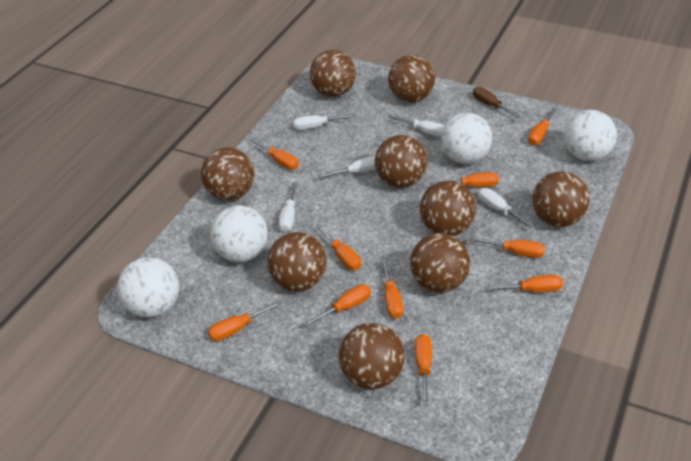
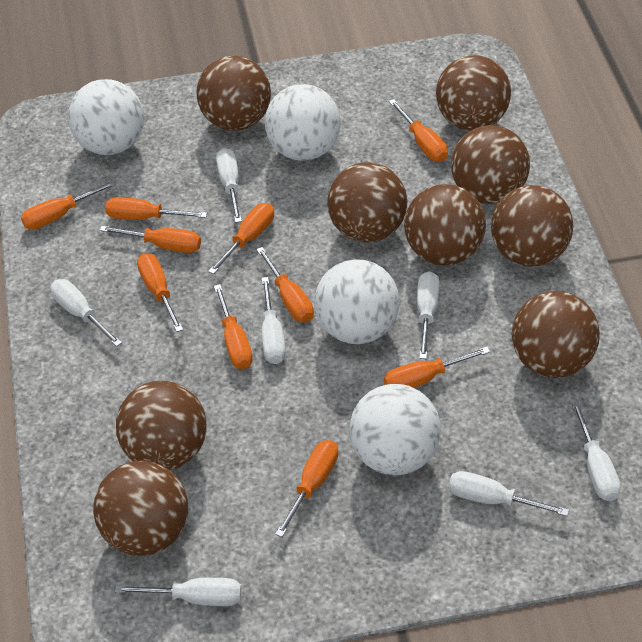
brown screwdriver: [473,87,521,118] = 1 -> none = 0
white screwdriver: [279,182,297,232] [293,114,355,130] [317,156,376,179] [388,115,444,137] [478,188,534,228] = 5 -> [50,279,122,347] [115,578,241,606] [216,148,242,223] [262,277,286,364] [417,271,439,359] [449,471,569,516] [572,402,621,501] = 7

